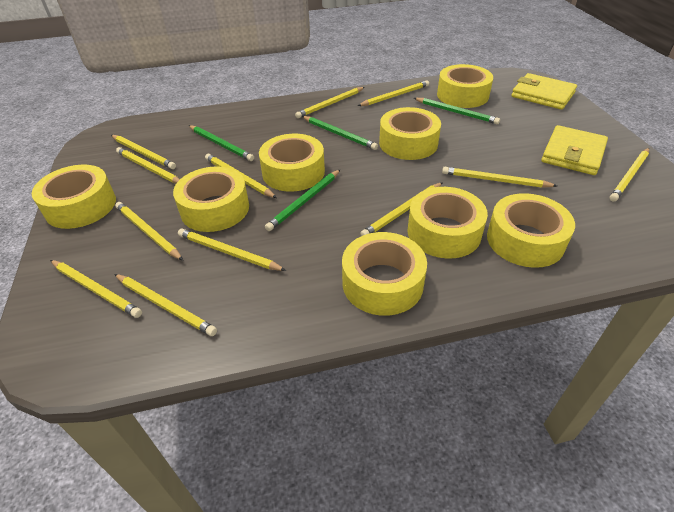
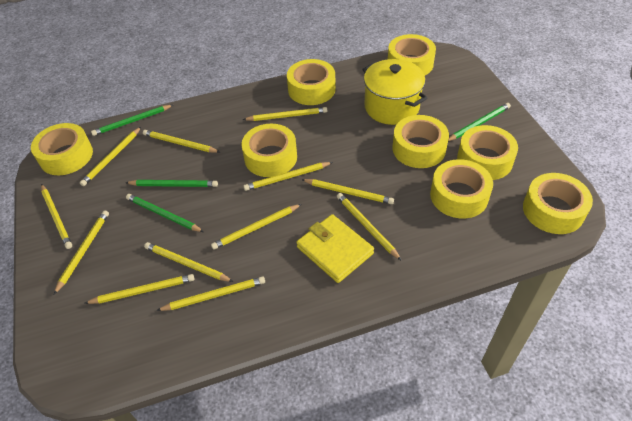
yellow pot: none = 0 -> [362,59,428,125] = 1
yellow wallet: [512,73,577,110] [541,125,608,175] = 2 -> [296,214,374,283] = 1

